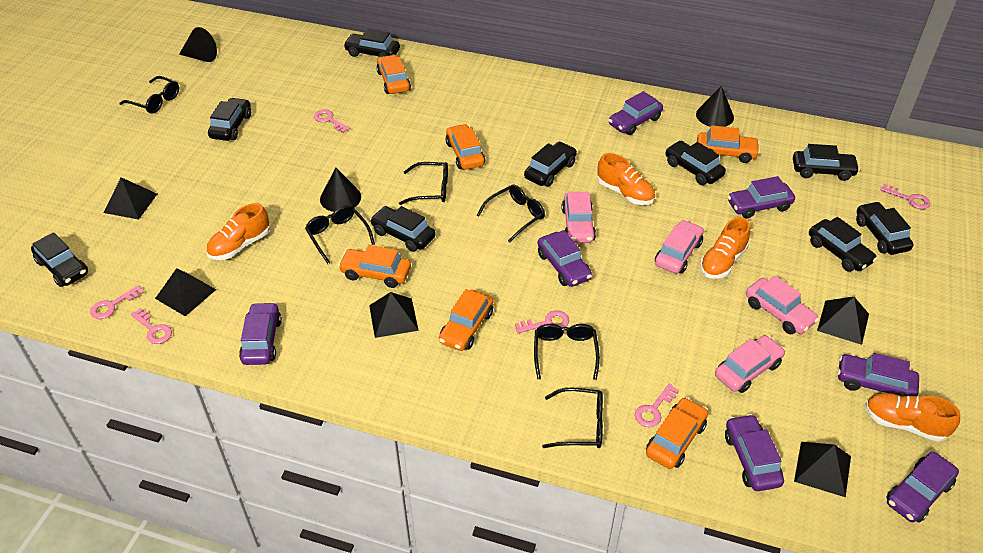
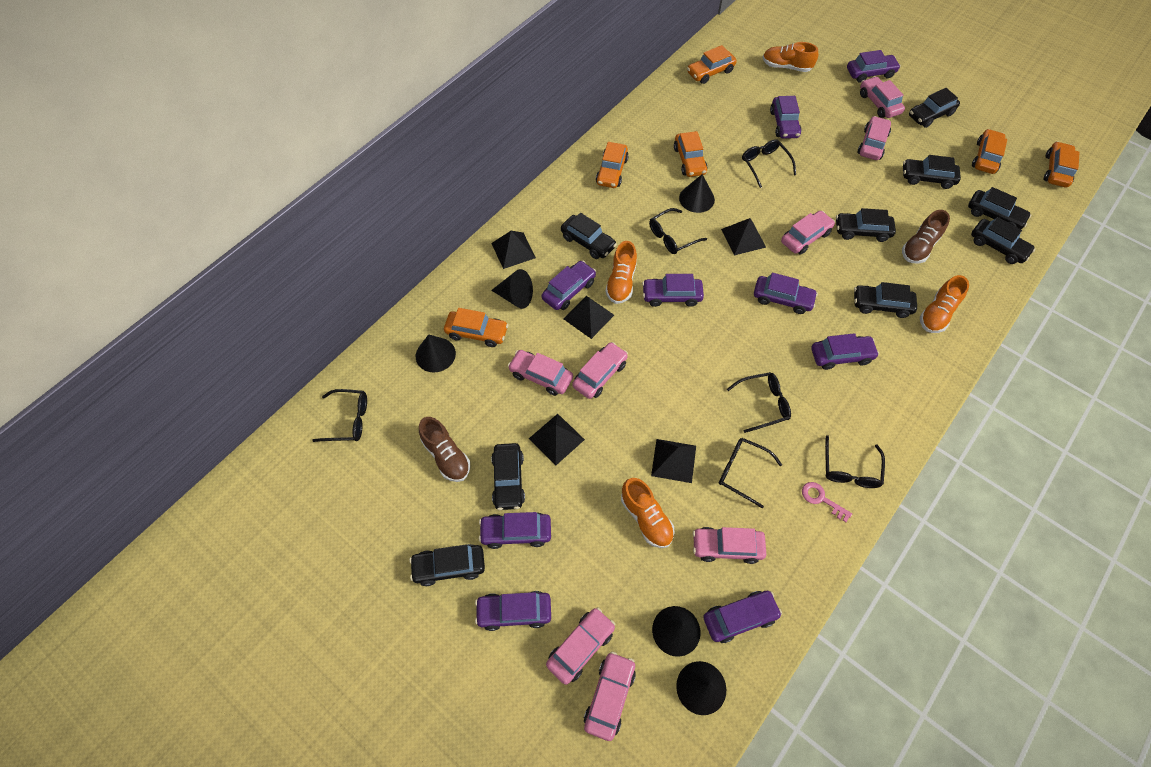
black cone: [179,27,217,62] [320,168,361,212] [696,85,734,127] = 3 -> [416,334,456,373] [491,269,533,309] [652,606,700,657] [676,661,726,715] [679,174,715,213] = 5
brown shoe: none = 0 -> [419,417,470,482] [902,210,950,263] = 2
pink car: [561,192,596,243] [655,220,704,274] [715,335,785,393] [746,276,819,334] = 4 -> [508,350,573,396] [546,607,615,685] [572,342,628,399] [584,651,636,741] [693,527,766,564] [781,211,835,255] [858,116,891,160] [860,76,905,118] = 8
pink key: [90,285,144,319] [131,308,172,344] [314,110,350,133] [515,311,569,333] [635,384,679,427] [880,184,930,209] = 6 -> [802,482,852,522] = 1
purple car: [239,302,282,365] [537,230,592,287] [609,91,663,135] [725,414,784,491] [727,176,795,218] [837,353,919,396] [886,452,959,523] = 7 -> [475,591,551,631] [479,512,551,549] [542,261,596,310] [642,274,704,307] [703,591,782,643] [754,273,818,314] [770,96,801,139] [811,333,879,370] [847,50,901,83] = 9

